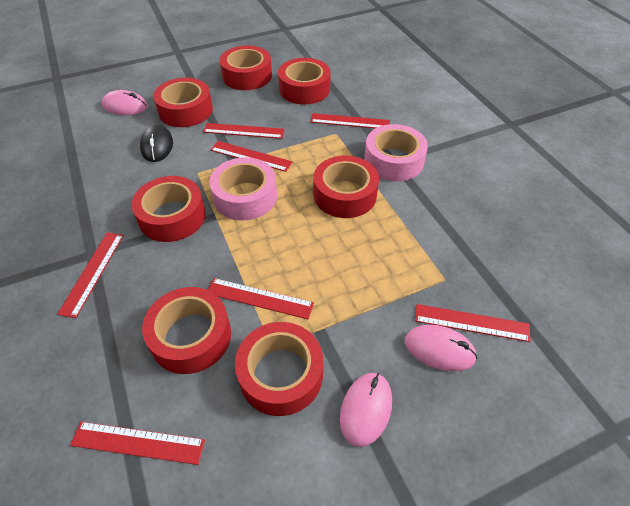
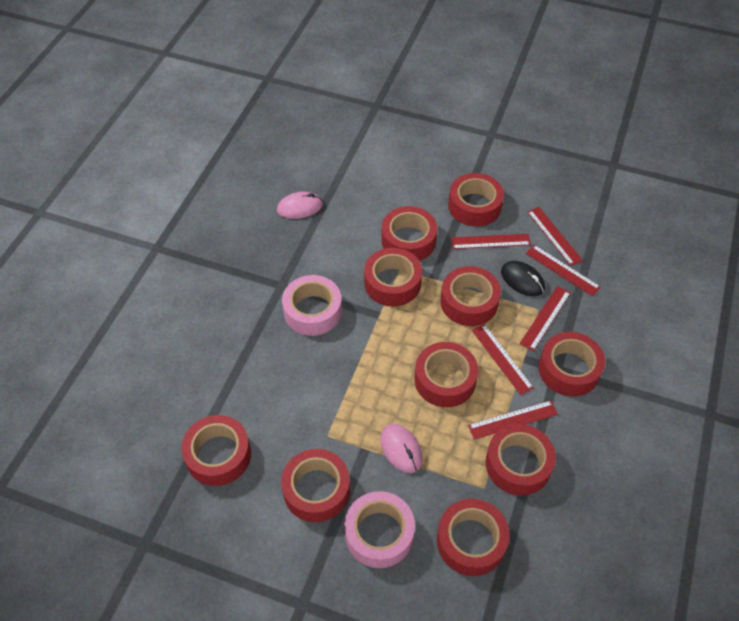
pink mouse: [102,90,148,115] [340,373,392,447] [405,325,477,371] = 3 -> [277,192,323,219] [380,424,423,473] = 2
red ruler: [57,232,124,318] [70,422,205,465] [203,123,285,139] [208,278,314,319] [210,141,293,172] [310,113,390,128] [415,304,531,342] = 7 -> [451,234,531,249] [468,400,558,440] [472,324,534,395] [520,286,571,351] [526,245,601,296] [527,207,583,266] = 6
red tape: [132,176,206,242] [142,287,231,374] [153,78,213,127] [220,45,272,90] [235,322,323,416] [278,58,331,104] [314,156,379,218] = 7 -> [181,415,251,486] [281,449,350,522] [364,248,422,306] [381,206,437,261] [415,342,478,407] [437,499,509,576] [440,266,501,326] [448,173,504,227] [486,424,556,496] [539,332,605,397] = 10

